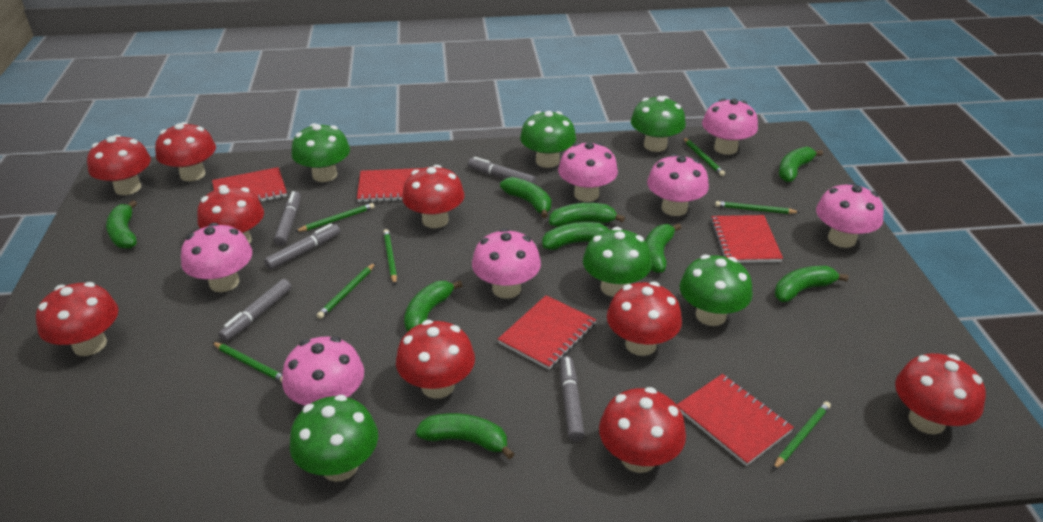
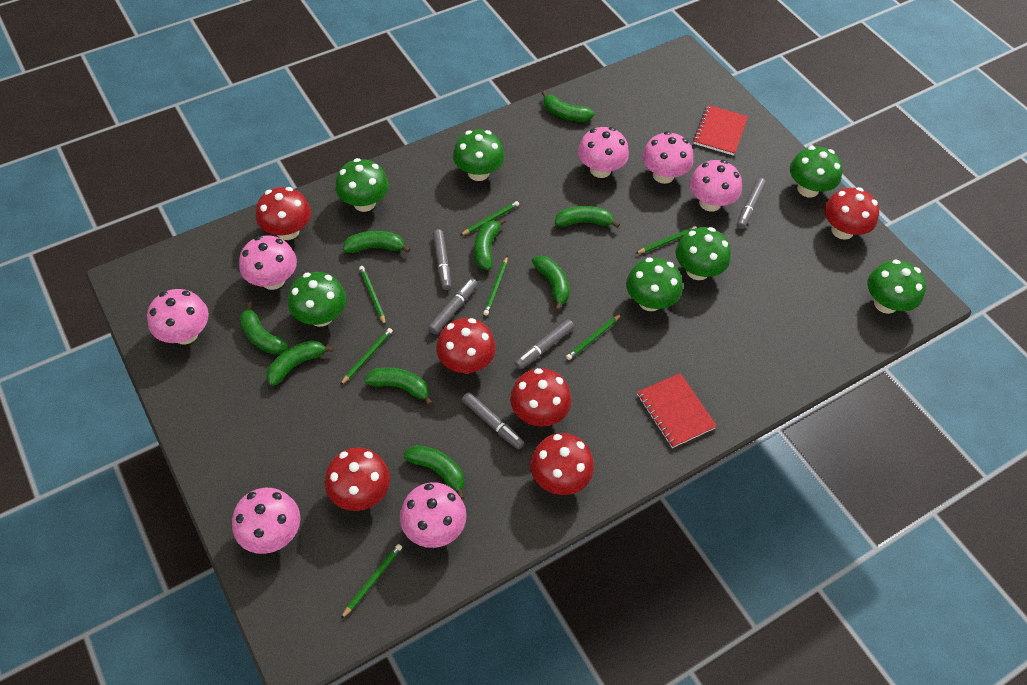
green mushroom: [290,395,378,482] [291,123,350,182] [520,111,576,168] [583,227,652,297] [631,96,686,152] [680,255,753,326] = 6 -> [288,272,346,327] [335,158,389,212] [453,130,505,181] [626,258,683,311] [676,227,731,280] [790,146,843,197] [868,259,926,314] = 7
red mushroom: [36,282,119,356] [87,135,151,195] [155,122,216,181] [197,185,264,244] [396,320,475,399] [402,165,464,228] [599,387,686,473] [607,282,682,356] [895,353,986,434] = 9 -> [256,187,311,240] [324,447,390,511] [436,318,496,374] [510,368,572,427] [530,433,594,495] [824,187,879,240] = 6
red notebook: [212,167,287,202] [357,168,422,202] [498,295,596,370] [677,374,794,466] [710,215,783,263] = 5 -> [637,373,717,448] [693,105,748,156] = 2

